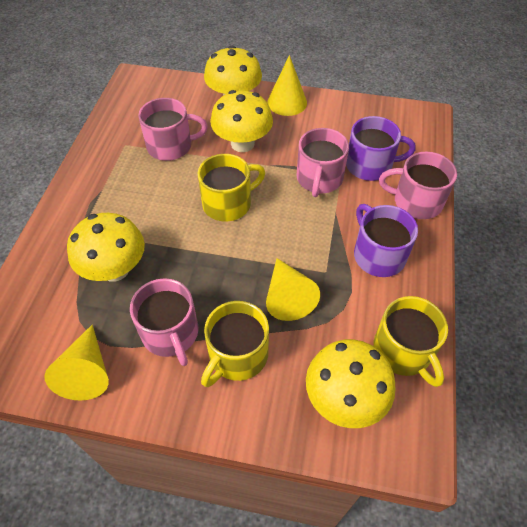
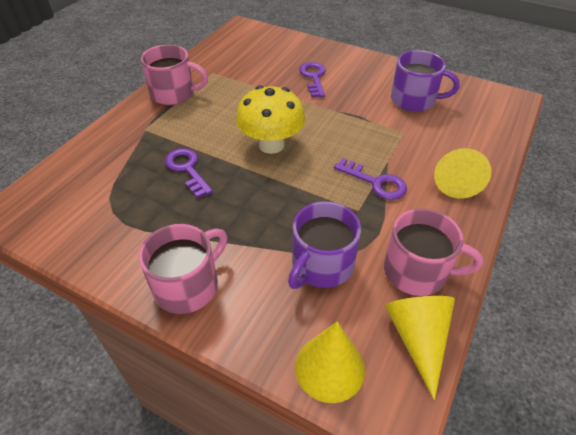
pink mug: [130,278,198,366] [138,98,208,161] [296,128,349,197] [379,152,457,219] = 4 -> [139,224,227,314] [141,45,208,105] [384,208,483,296] = 3
purple key: none = 0 -> [165,148,213,198] [299,62,326,97] [334,158,407,200] = 3
yellow mug: [198,154,265,222] [201,301,269,387] [373,296,448,387] = 3 -> none = 0
yellow mushroom: [67,213,145,282] [204,46,262,96] [210,90,273,152] [306,339,396,428] = 4 -> [236,85,305,154] = 1

